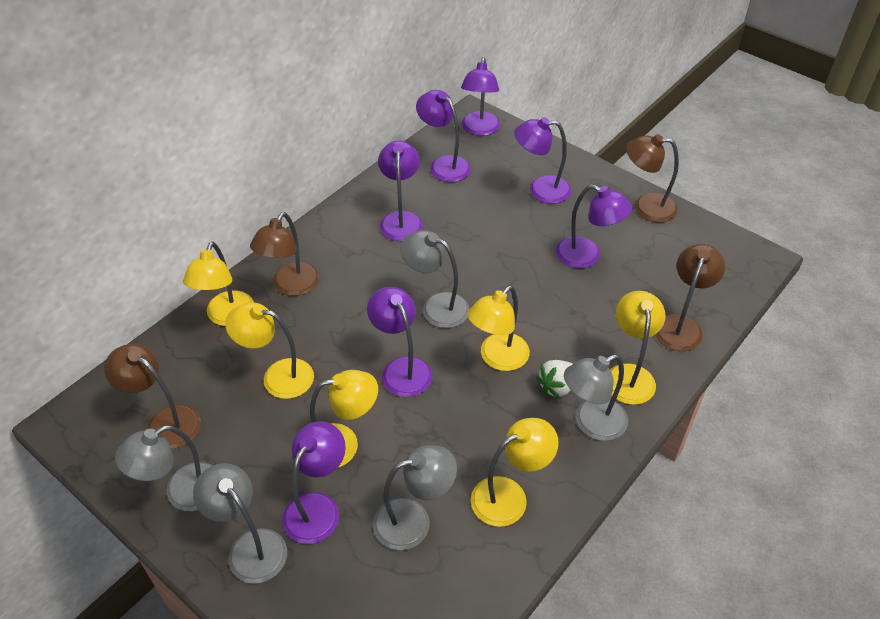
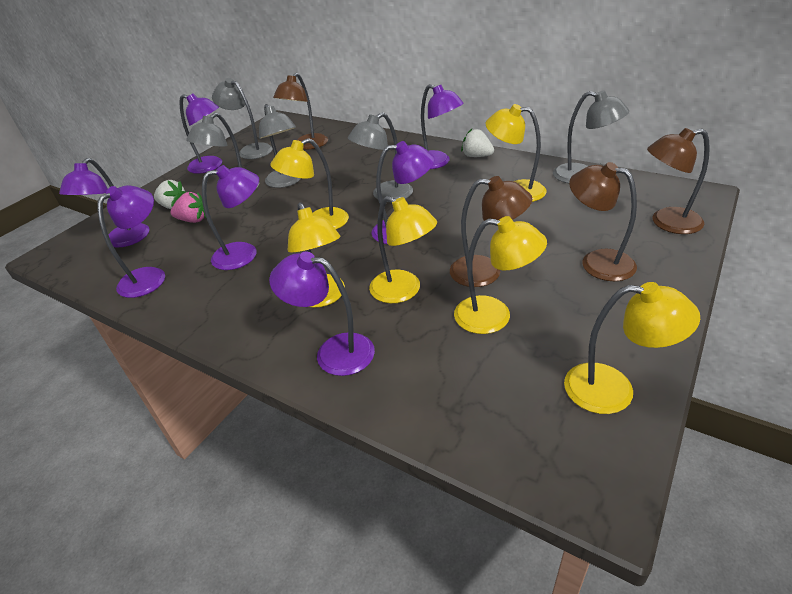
pink strawberry: none = 0 -> [170,192,207,223] = 1
white strawberry: [536,360,573,399] = 1 -> [154,180,186,209] [461,129,494,157] = 2

